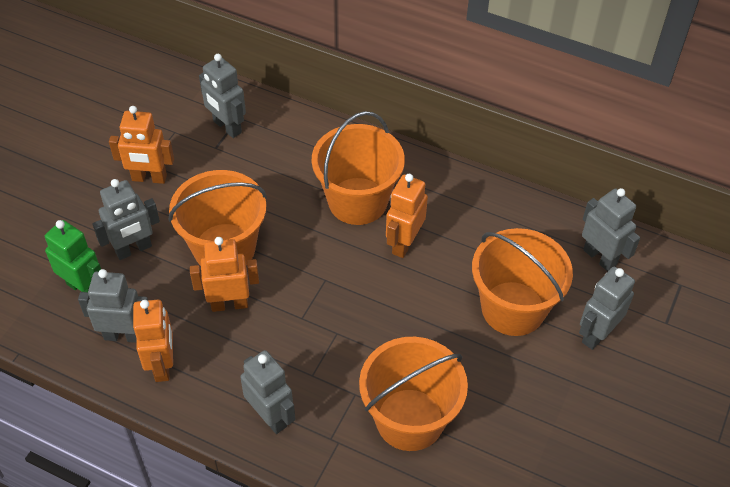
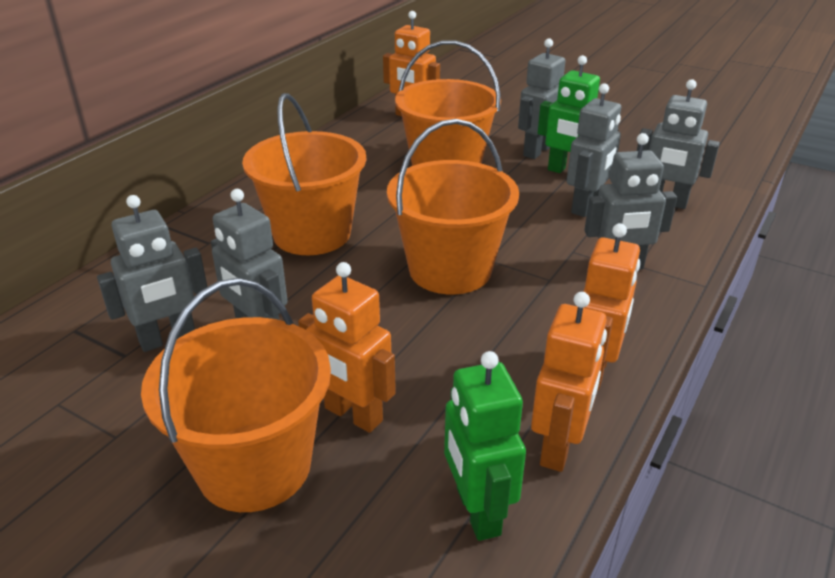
green robot: [45,220,101,292] = 1 -> [444,351,526,541] [538,55,600,173] = 2

